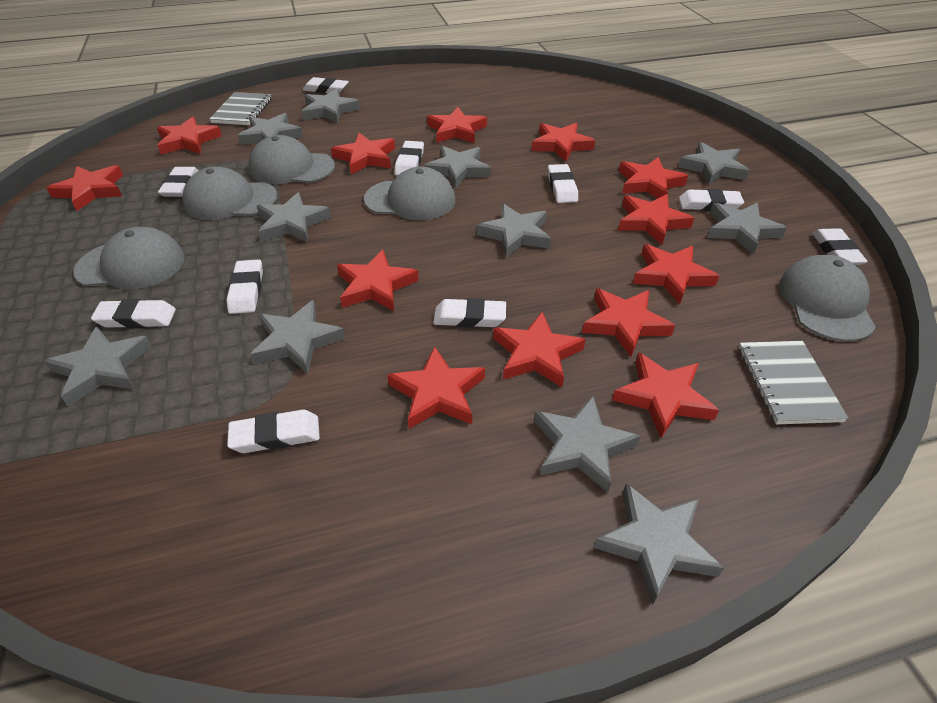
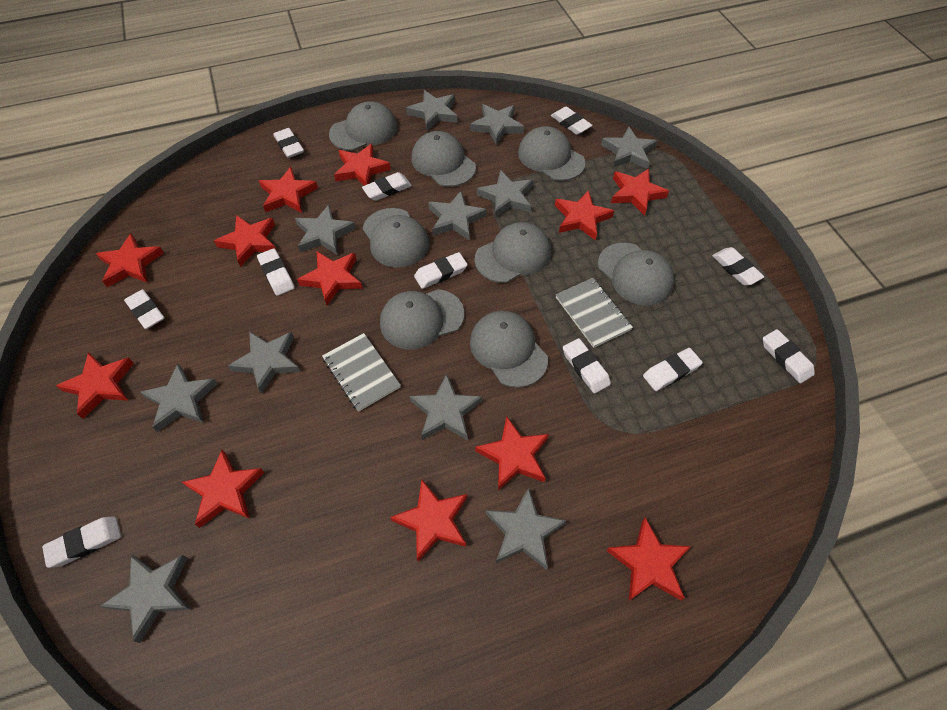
grey cap: [73,227,185,289] [182,166,278,220] [249,135,335,184] [364,167,455,220] [779,255,876,342] = 5 -> [329,101,397,151] [362,208,429,268] [380,289,464,350] [411,131,476,187] [470,311,548,388] [474,222,551,283] [518,126,585,181] [598,243,674,305] = 8
red star: [46,165,123,211] [157,117,222,155] [331,133,395,174] [337,250,419,311] [387,346,485,429] [427,107,487,143] [493,312,586,387] [531,123,596,162] [582,288,675,357] [612,352,719,438] [618,194,694,245] [619,157,688,198] [633,244,719,304] = 13 -> [56,352,134,419] [96,234,164,287] [182,450,264,528] [214,215,276,267] [259,167,318,213] [297,251,363,305] [334,144,391,186] [390,480,467,561] [475,416,549,490] [555,190,614,241] [606,518,691,601] [611,168,669,216] = 12
white eraser: [91,299,176,328] [158,167,199,197] [226,260,263,314] [227,410,320,453] [303,77,349,94] [394,141,424,176] [433,298,506,328] [548,164,578,203] [679,189,744,211] [812,228,868,265] = 10 -> [42,516,121,568] [124,289,165,329] [257,248,295,296] [274,128,304,158] [362,172,412,201] [414,252,468,289] [551,106,593,135] [563,338,611,393] [643,348,703,391] [712,247,764,285] [763,329,815,384] = 11

